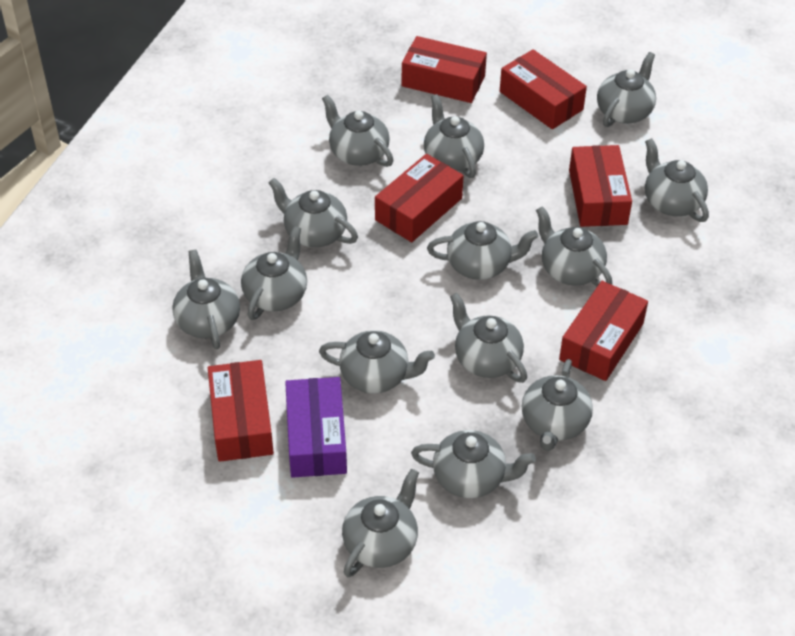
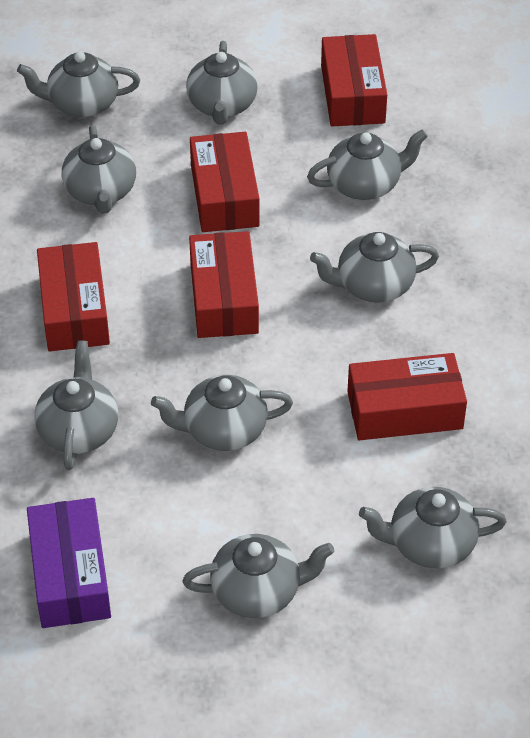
grey teapot: [172,250,240,349] [241,226,307,320] [269,178,358,247] [319,330,435,394] [322,95,393,167] [342,469,419,577] [411,430,536,498] [424,94,484,178] [427,221,538,280] [450,293,527,383] [522,359,593,451] [536,206,612,286] [597,52,656,127] [645,138,709,222] = 14 -> [17,51,140,117] [34,340,118,470] [62,125,136,214] [151,375,293,451] [182,534,334,618] [186,41,258,124] [307,129,428,200] [310,232,439,303] [359,487,507,569] = 9
red box: [208,360,274,462] [375,154,464,242] [401,36,487,103] [500,49,587,129] [559,281,648,381] [569,145,632,227] = 6 -> [37,242,110,351] [189,231,259,338] [190,132,260,232] [321,34,387,126] [347,353,467,440] = 5

